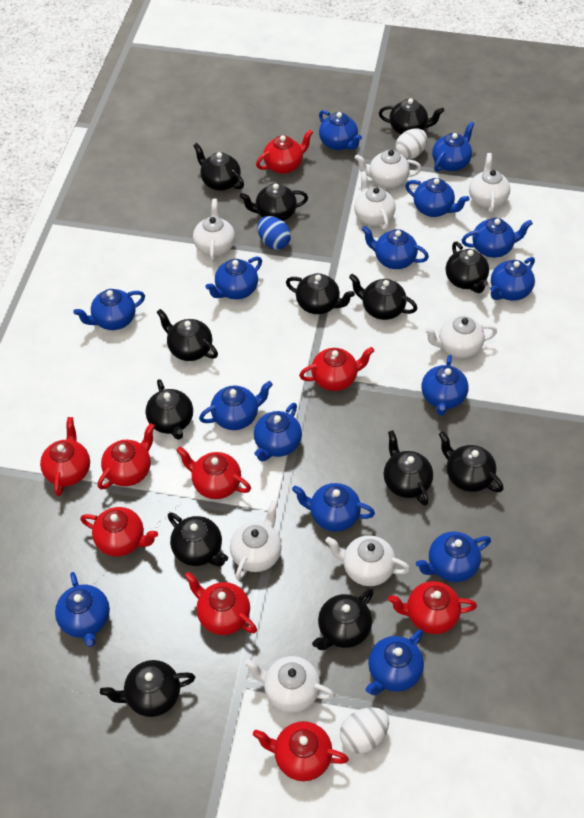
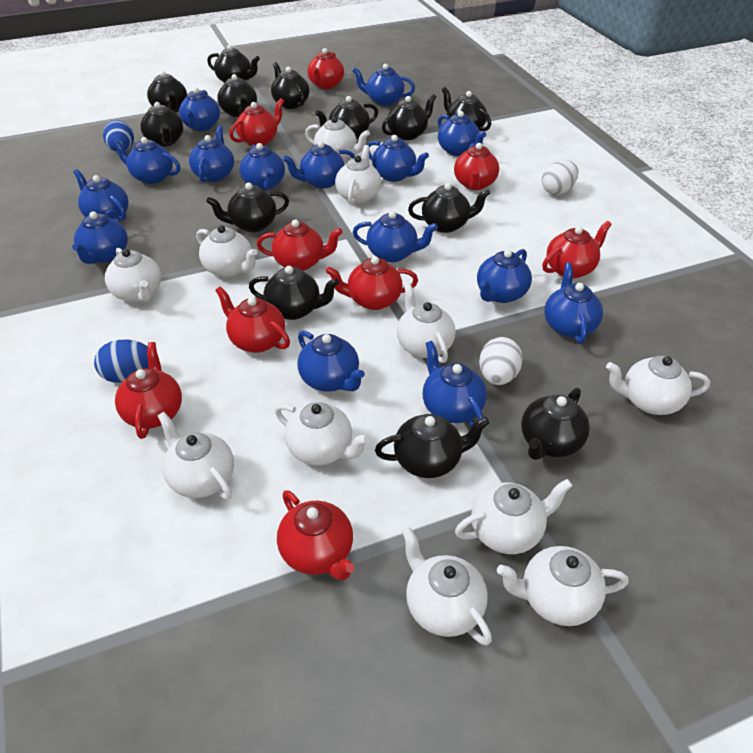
blue egg: [257,216,291,250] = 1 -> [94,340,149,383] [103,120,134,152] = 2
white teapot: [193,199,235,262] [230,501,282,580] [244,656,335,713] [325,535,410,586] [354,171,396,230] [355,150,422,188] [424,316,497,358] [469,153,510,213] = 8 -> [105,248,161,302] [157,412,234,500] [196,225,258,277] [275,402,370,465] [305,116,370,161] [335,145,381,204] [397,283,456,363] [402,527,492,646] [455,479,573,554] [497,546,629,626] [606,356,710,415] = 11

